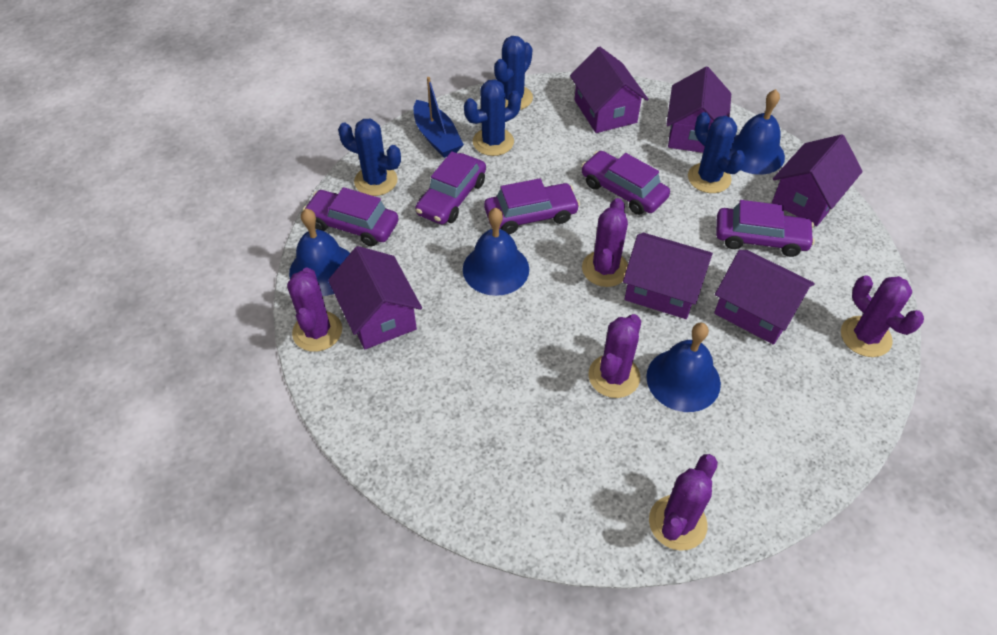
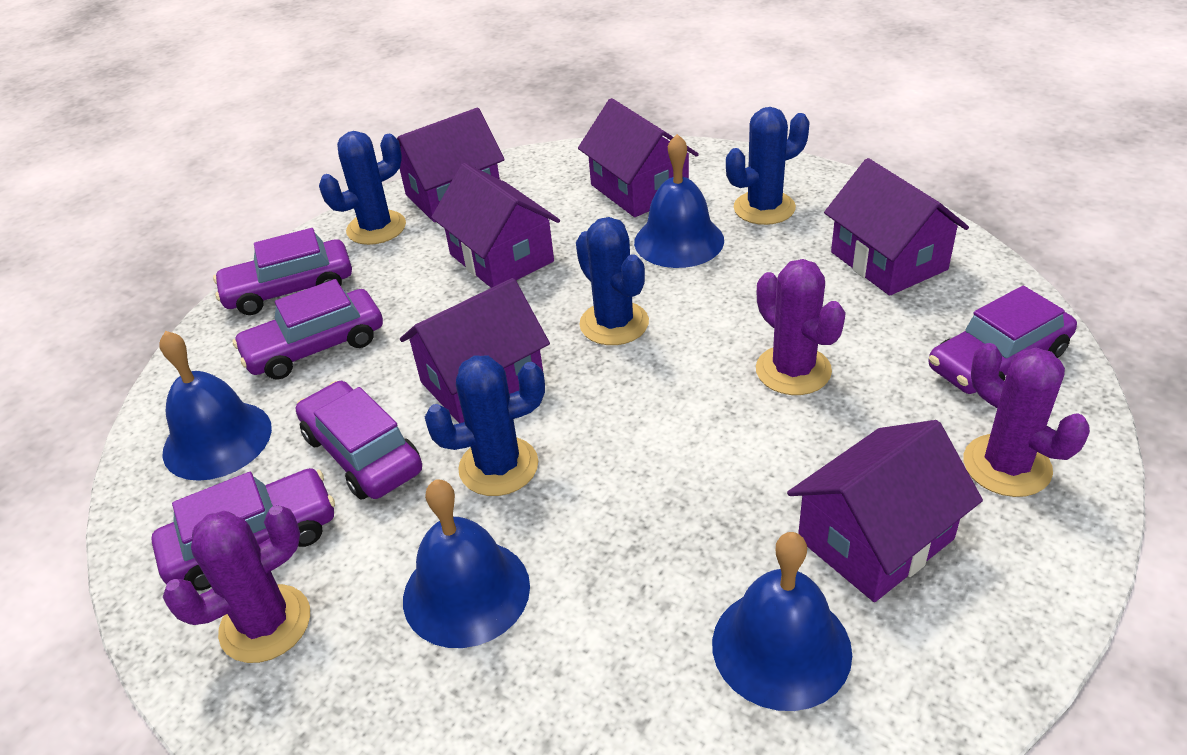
blue boat: [413,77,464,158] = 1 -> none = 0
purple cactus: [287,267,342,352] [582,198,628,287] [588,314,641,398] [649,454,718,551] [841,275,924,357] = 5 -> [163,505,310,663] [756,259,846,395] [963,343,1090,497] = 3

